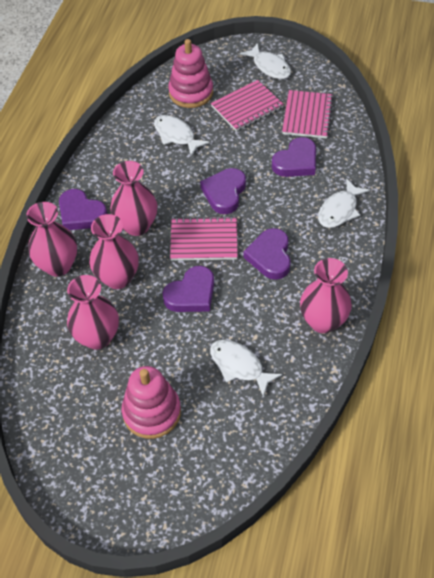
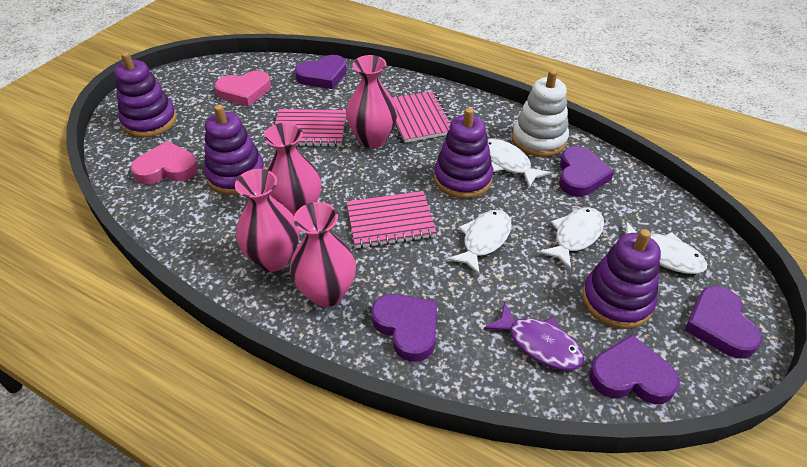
pink heart: none = 0 -> [131,141,198,184] [215,71,271,107] = 2
pink stacking toy: [122,366,181,439] [168,39,213,108] = 2 -> none = 0
pink vase: [26,202,77,276] [67,275,119,350] [89,214,139,289] [110,161,157,236] [300,258,352,333] = 5 -> [235,169,299,272] [264,123,321,216] [290,202,356,307] [346,55,397,148] = 4
purple fish: none = 0 -> [484,302,584,370] = 1
purple stacking toy: none = 0 -> [114,52,177,138] [204,105,265,195] [434,108,493,199] [582,229,661,329] = 4
white stacking toy: none = 0 -> [512,70,569,157] = 1

